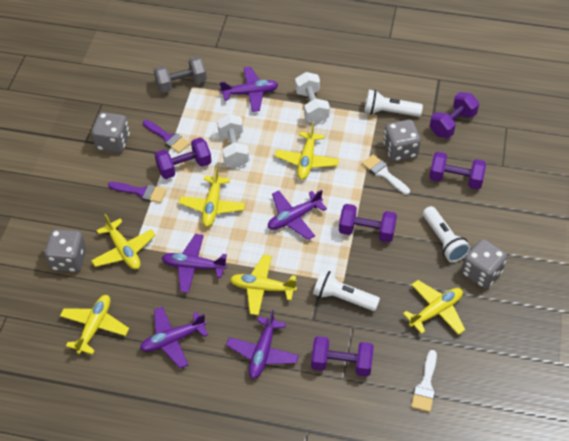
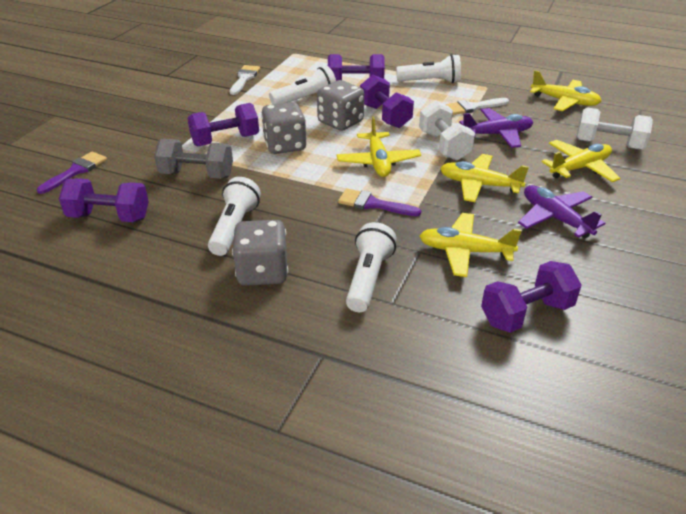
grey dice: [44,229,86,272] [92,112,130,153] [383,119,421,161] [461,239,507,288] = 4 -> [232,220,288,286] [261,102,306,154] [317,80,364,131] = 3
purple plane: [140,306,208,368] [162,234,227,293] [220,67,278,112] [226,310,299,379] [268,190,327,240] = 5 -> [459,108,533,148] [518,185,606,239] = 2
white flashlight: [313,269,380,311] [364,90,423,117] [423,206,470,262] = 3 -> [208,177,261,256] [269,66,336,105] [346,222,397,312] [396,54,461,83] = 4
yellow plane: [60,295,129,355] [91,214,156,269] [179,167,245,227] [230,255,297,315] [275,123,339,180] [403,280,465,335] = 6 -> [337,116,421,177] [419,213,522,277] [440,154,529,202] [530,70,601,111] [542,140,620,182] = 5

